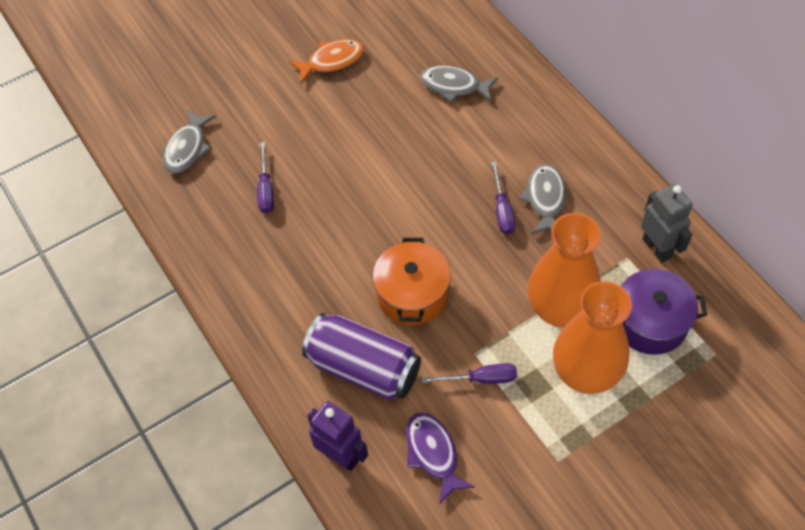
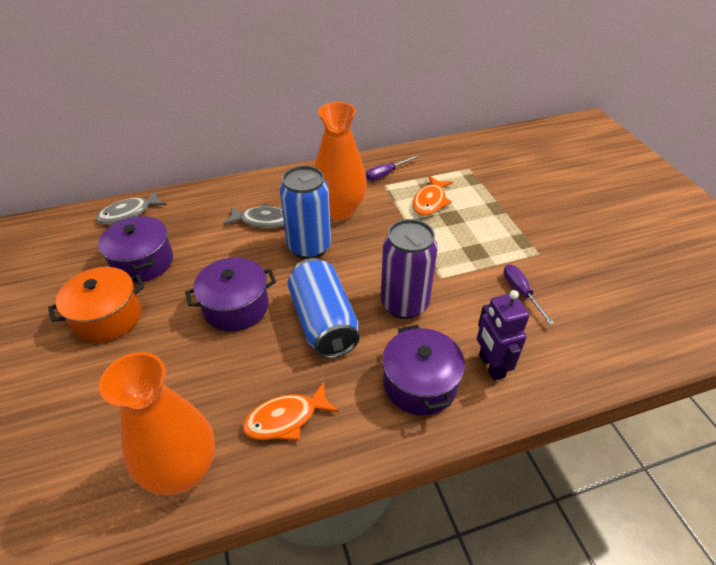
blue can: none = 0 -> [280,166,331,259] [288,258,360,358] = 2
grey fish: [163,109,216,173] [420,65,498,102] [519,164,566,234] = 3 -> [96,190,167,224] [223,203,284,228] = 2
grey robot: [641,184,693,263] = 1 -> none = 0
orange fish: [289,39,364,83] = 1 -> [243,382,339,440] [413,176,453,216] = 2
purple fish: [406,412,475,504] = 1 -> none = 0
purple pot: [621,269,707,355] = 1 -> [98,216,173,283] [185,257,276,332] [382,325,465,416] = 3
purple screwdriver: [257,142,274,213] [422,363,517,384] [491,161,515,235] = 3 -> [366,155,419,181] [504,264,554,325] = 2

